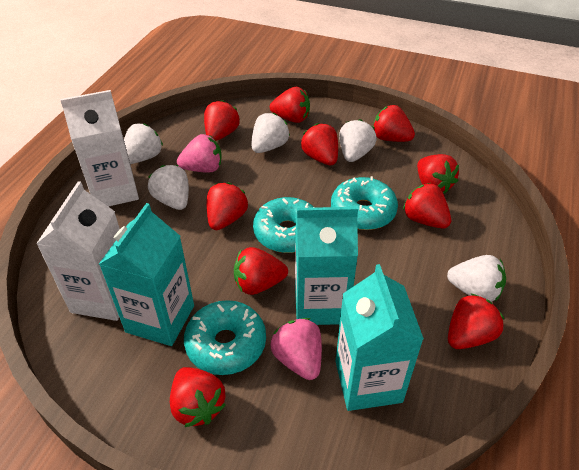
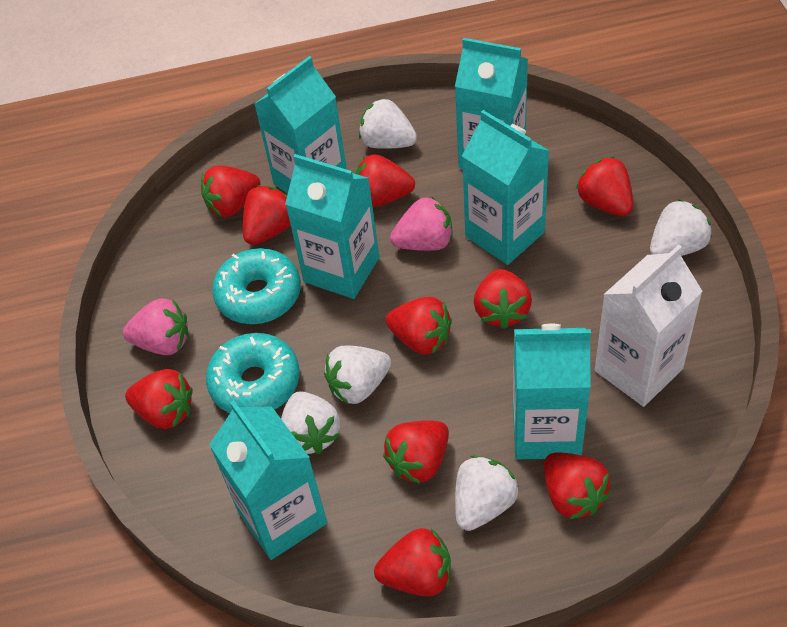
turquoise carton: [99,203,194,346] [295,207,358,325] [335,264,424,411] = 3 -> [209,401,327,560] [255,56,347,194] [285,154,379,299] [455,38,528,169] [462,110,549,265] [513,324,591,459] = 6
turquoise donut: [184,300,266,375] [253,197,315,253] [331,176,398,230] = 3 -> [206,333,300,413] [212,248,301,324] = 2
white carton: [36,181,120,321] [60,90,139,207] = 2 -> [595,245,703,407] = 1

